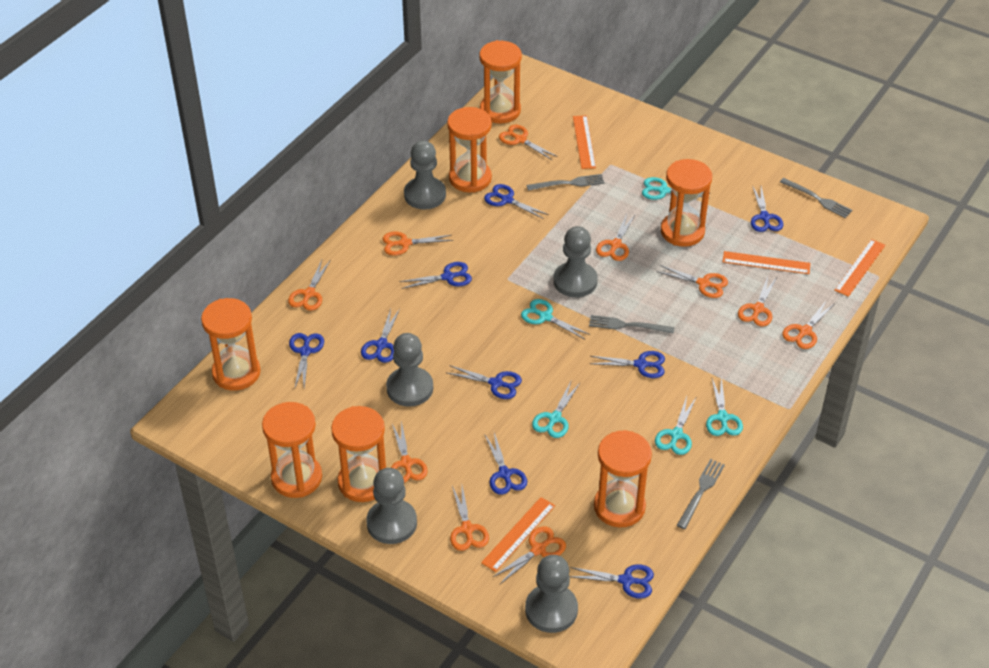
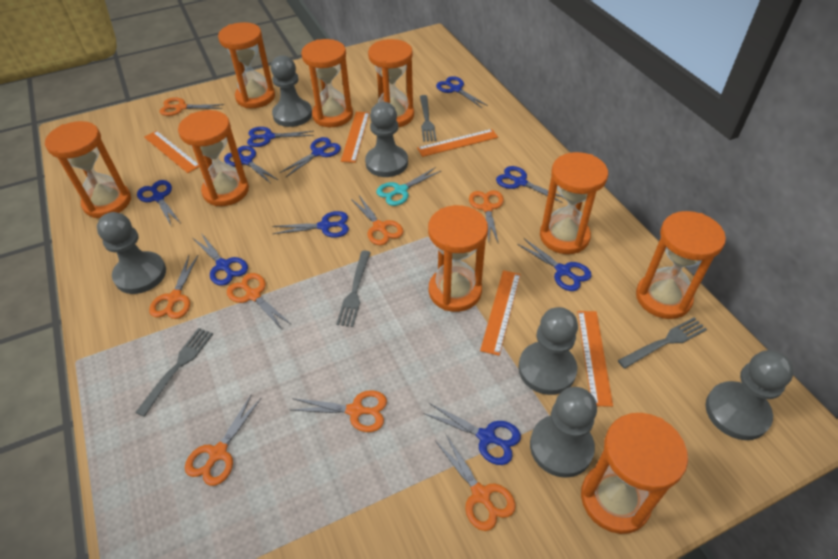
blue scissors: [289,333,324,388] [361,309,400,363] [399,262,472,289] [447,365,522,399] [484,184,549,219] [485,433,527,495] [570,564,654,599] [590,351,665,378] [751,185,783,232] = 9 -> [137,180,180,227] [193,233,248,286] [224,146,278,183] [247,127,314,147] [272,211,349,237] [280,137,341,177] [423,403,521,465] [436,76,488,108] [496,166,563,203] [517,238,592,291] = 10
grey pawn: [366,468,417,544] [386,333,433,407] [404,140,446,210] [525,555,578,633] [553,226,598,297] = 5 -> [97,212,166,294] [271,55,312,127] [365,102,408,177] [518,307,578,395] [530,387,597,478] [705,350,794,440] = 6
orange hourglass: [201,298,261,391] [262,402,322,498] [331,406,386,502] [447,107,492,193] [479,40,522,123] [594,430,652,527] [661,159,712,247] = 7 -> [45,121,131,218] [178,110,249,206] [218,22,275,108] [301,39,353,127] [368,39,414,127] [428,205,488,312] [540,152,608,254] [581,413,688,534] [636,211,726,319] = 9
orange ruler: [481,497,555,572] [573,115,596,169] [722,251,811,274] [834,239,885,297] = 4 -> [144,131,199,173] [341,112,370,163] [417,129,498,157] [480,270,521,356] [577,311,613,407] = 5
orange scissors: [288,260,330,311] [383,232,453,255] [391,421,428,483] [450,486,489,551] [493,526,566,584] [499,125,558,160] [596,214,635,261] [656,265,728,298] [738,277,777,326] [782,300,834,349] = 10 -> [149,256,198,319] [159,97,224,116] [185,394,261,486] [227,273,292,329] [292,390,387,432] [351,195,403,245] [435,435,516,531] [469,190,504,244] = 8
turquoise scissors: [521,299,590,339] [532,382,580,438] [642,177,702,200] [655,396,696,455] [706,377,743,436] = 5 -> [376,167,442,206] = 1

